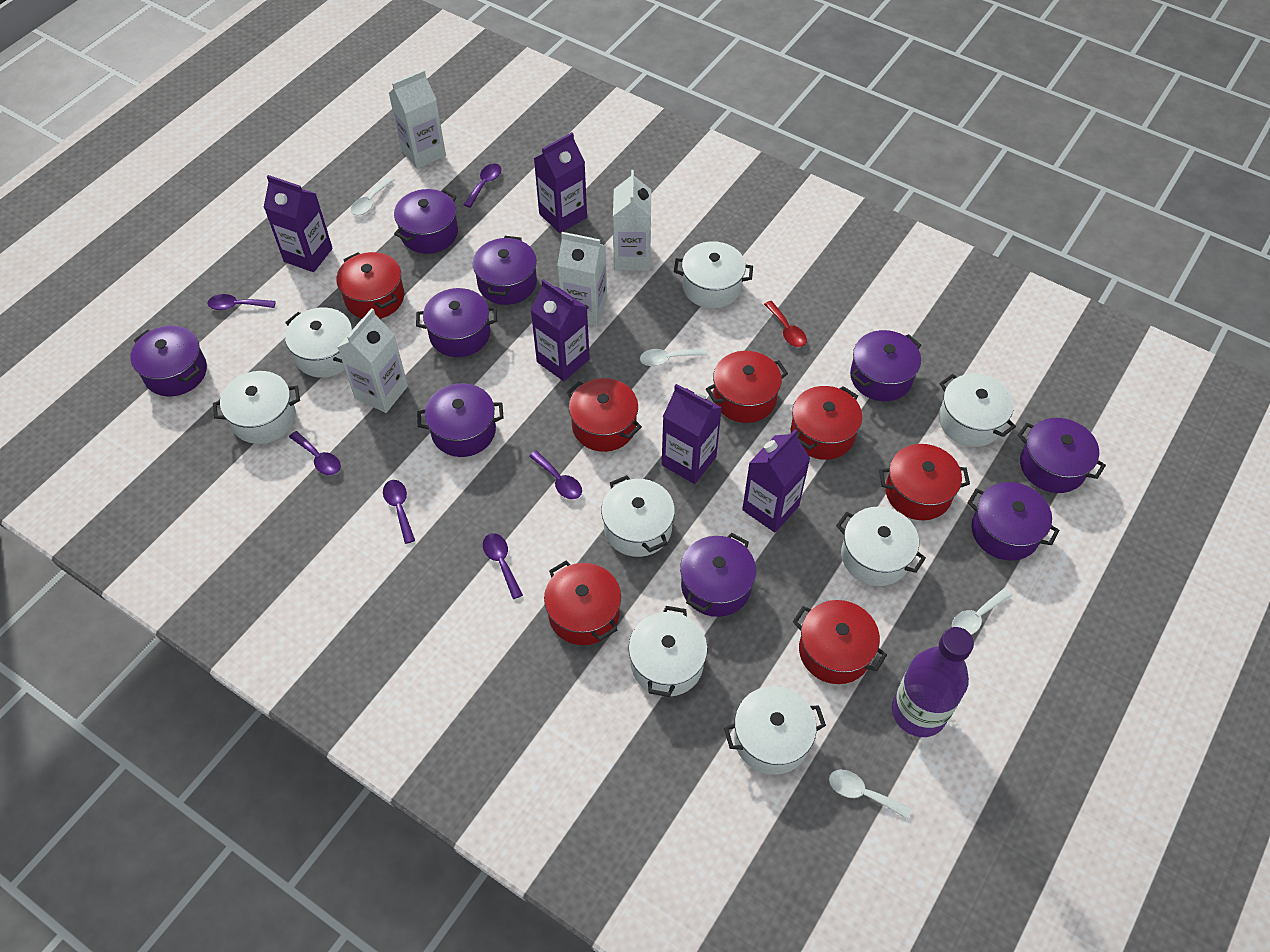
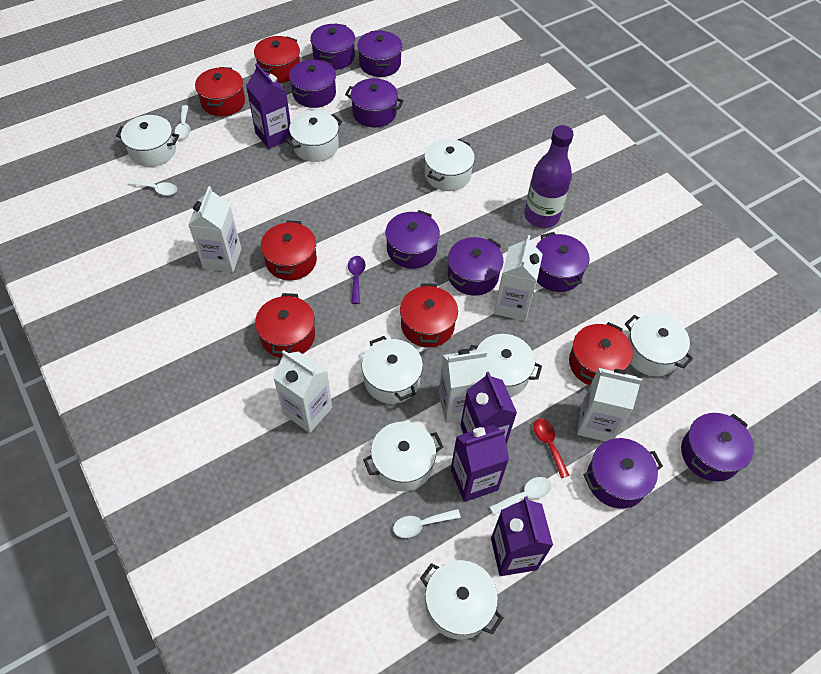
purple carton: [264,175,333,272] [531,279,590,381] [534,132,587,233] [662,384,722,484] [742,429,810,532] = 5 -> [246,63,291,149] [451,425,509,502] [460,372,517,445] [491,497,553,576] = 4
purple spoon: [208,294,276,310] [289,431,341,475] [383,480,415,544] [463,163,501,208] [483,533,523,599] [529,451,582,499] = 6 -> [348,256,366,304] = 1
red pot: [337,252,404,319] [544,561,621,645] [566,378,642,452] [706,351,788,423] [791,386,862,460] [793,600,887,684] [879,444,970,520] = 7 -> [195,67,245,116] [254,36,300,83] [255,293,315,358] [261,220,317,280] [400,283,458,348] [569,322,633,385] = 6
white carton: [337,308,408,413] [389,70,446,169] [557,232,607,326] [613,170,651,271] = 4 -> [188,186,241,272] [273,350,332,433] [439,349,488,423] [494,235,543,321] [577,368,642,441] = 5

